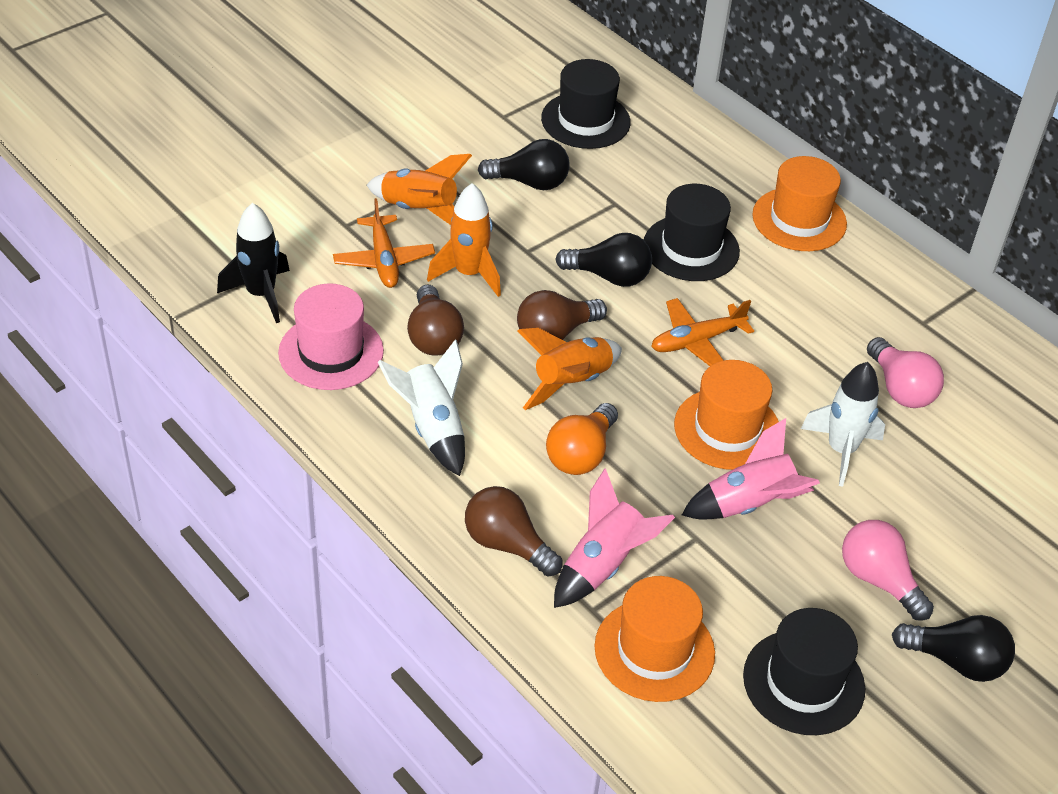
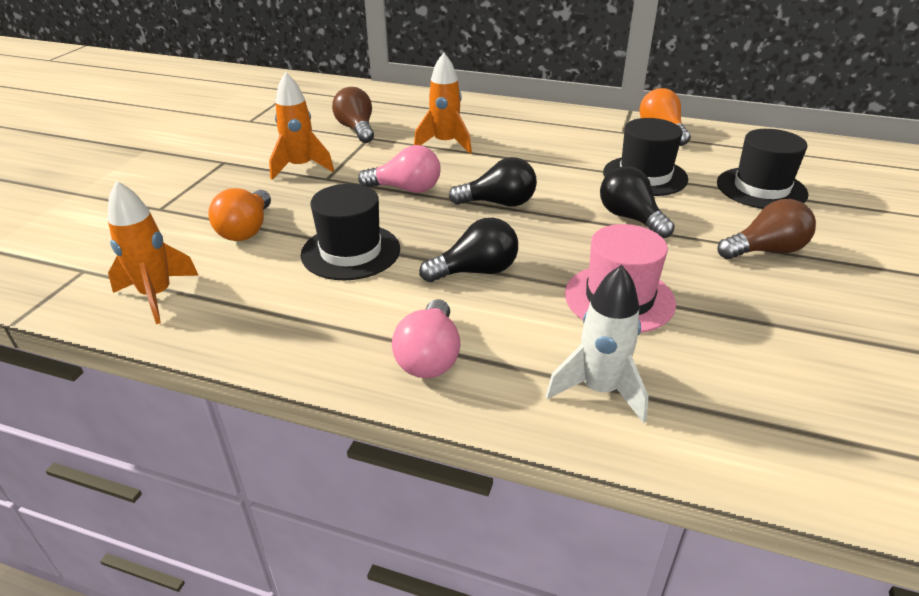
black rocket: [217,203,290,323] = 1 -> none = 0
brown light bulb: [407,285,464,356] [465,486,562,577] [517,290,607,340] = 3 -> [332,87,374,143] [717,199,816,259] = 2
orange hat: [594,576,715,702] [674,360,779,470] [752,156,847,251] = 3 -> none = 0
orange light bulb: [546,403,618,475] = 1 -> [208,188,271,241] [640,88,691,146] = 2
orange plane: [333,198,435,288] [651,298,754,366] = 2 -> none = 0
pink rocket: [554,468,675,608] [682,418,820,520] = 2 -> none = 0
white rocket: [378,339,465,476] [801,362,885,486] = 2 -> [546,265,648,423] = 1

